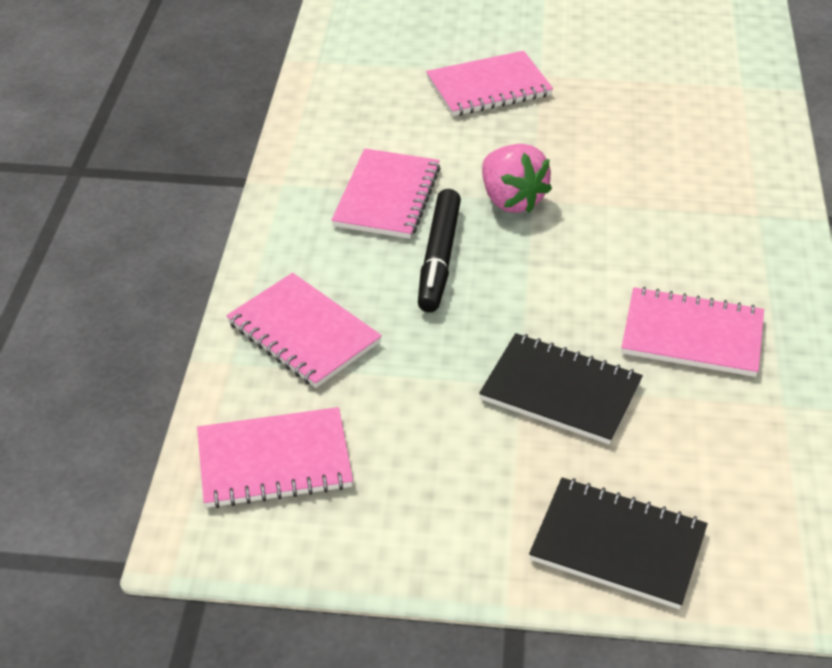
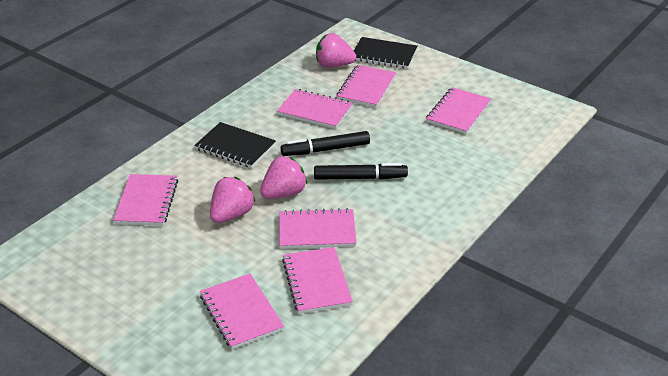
black marker: [418,189,461,312] = 1 -> [281,131,370,156] [314,163,408,180] = 2
pink notebook: [197,407,353,508] [226,273,382,388] [331,148,441,239] [426,51,553,116] [621,287,764,377] = 5 -> [113,174,178,226] [200,274,284,349] [277,89,353,129] [279,208,357,249] [282,247,353,314] [337,65,396,108] [426,87,491,134] = 7
pink strawberry: [482,144,552,213] = 1 -> [210,177,255,223] [260,156,308,199] [316,33,356,68] = 3

